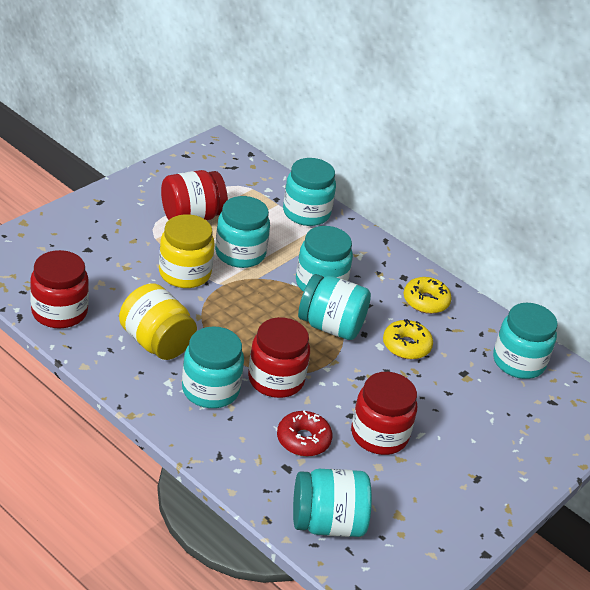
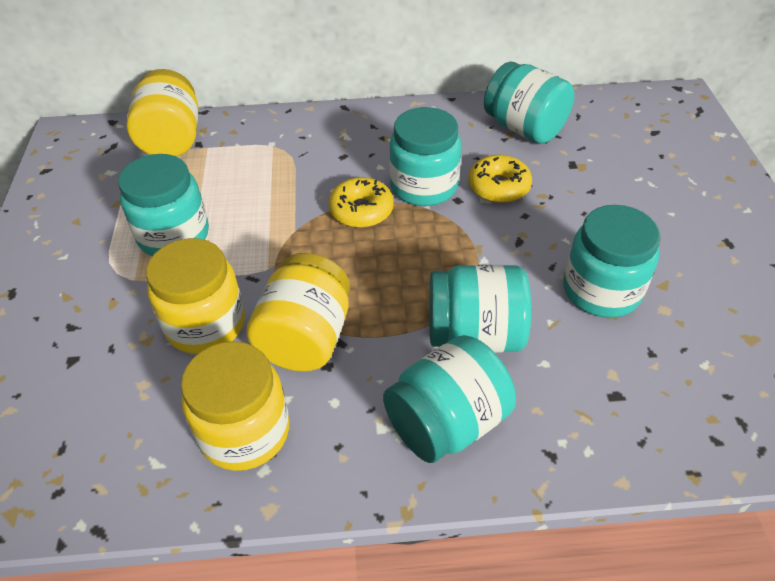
red donut: [277,411,332,457] = 1 -> none = 0
red jar: [30,250,89,329] [161,170,228,220] [248,317,310,398] [351,372,417,455] = 4 -> none = 0
turquoise jar: [182,326,244,408] [215,196,270,268] [283,158,336,226] [293,469,372,537] [296,226,353,292] [298,274,371,340] [493,303,558,379] = 7 -> [118,154,209,256] [383,335,516,463] [389,107,462,206] [429,265,531,352] [484,62,575,144] [563,205,661,318] = 6
yellow jar: [119,283,197,360] [159,214,215,288] = 2 -> [126,69,198,156] [146,238,245,354] [181,341,289,471] [246,253,350,372] = 4

